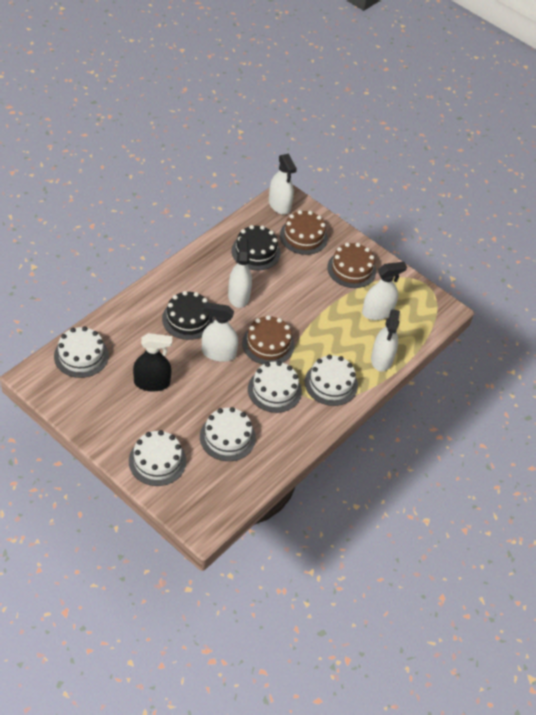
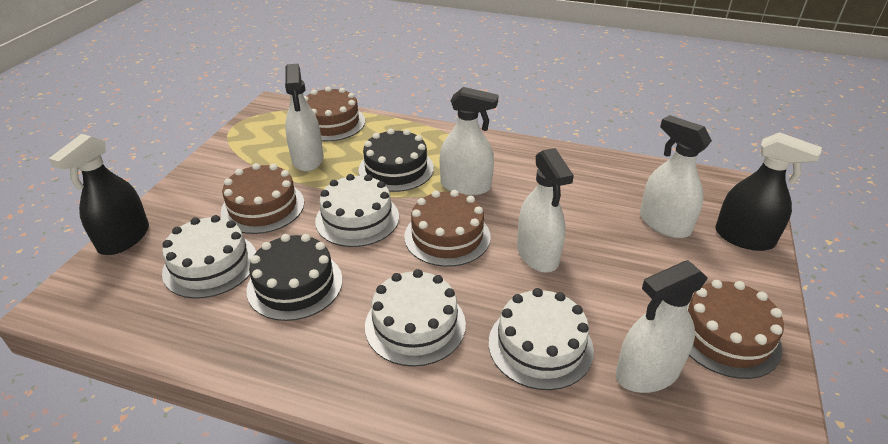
black spray bottle: [133,333,172,392] = 1 -> [49,134,149,255] [715,132,822,251] = 2
brown cake: [242,315,295,364] [280,210,328,255] [327,243,376,288] = 3 -> [221,163,304,234] [304,87,365,142] [404,190,491,267] [686,280,784,379] = 4
white cake: [54,327,109,378] [129,430,186,486] [200,407,256,461] [248,361,302,413] [305,355,358,406] = 5 -> [162,215,256,299] [315,174,399,247] [365,269,466,367] [489,288,594,390] = 4

